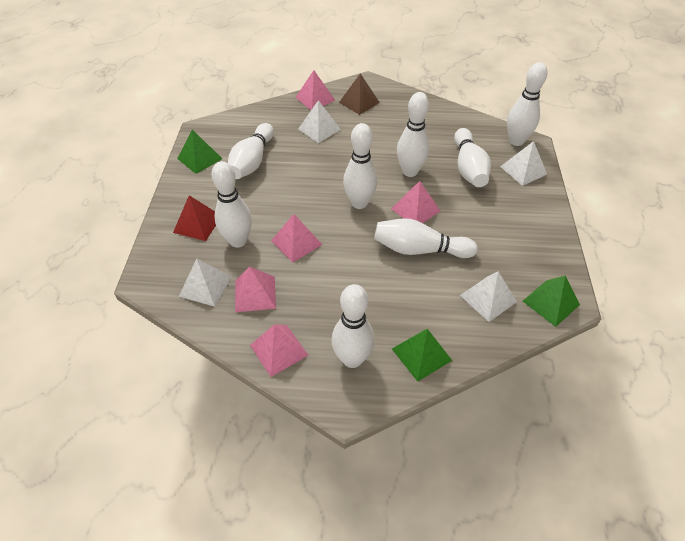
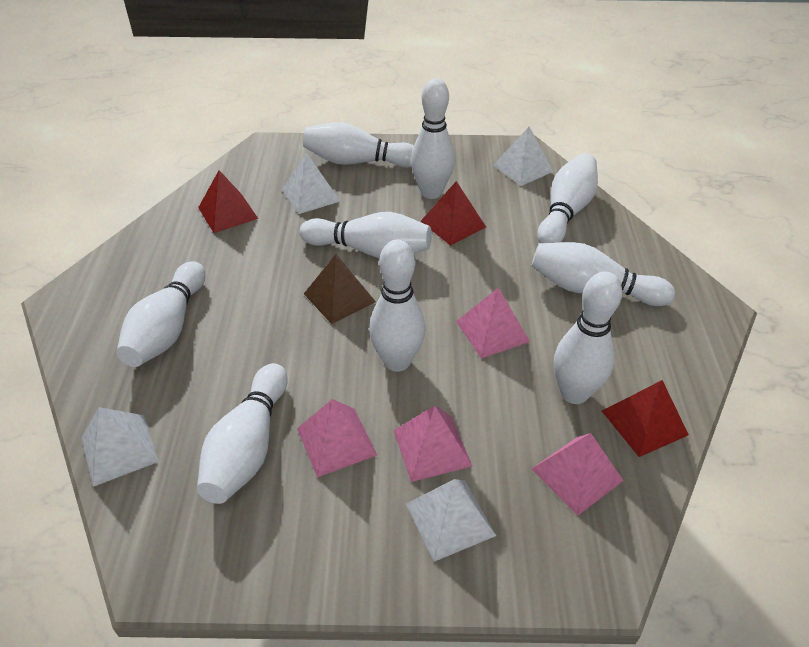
green pyramid: [177,130,222,174] [392,329,452,382] [523,276,580,327] = 3 -> none = 0
pink pyramid: [235,266,276,312] [250,324,308,377] [271,214,323,263] [295,70,335,110] [391,181,440,223] = 5 -> [297,399,377,477] [393,406,472,482] [456,288,530,359] [532,433,623,515] = 4
red pyramid: [173,195,216,241] = 1 -> [198,170,258,233] [420,181,486,246] [602,380,689,457] = 3
white bowling pin: [211,161,252,248] [228,123,274,179] [331,284,375,368] [343,123,377,209] [374,219,478,258] [397,92,429,177] [454,128,491,187] [507,62,547,146] = 8 -> [116,261,206,367] [197,363,288,504] [300,212,432,258] [303,122,414,168] [369,240,425,372] [411,78,455,199] [531,242,675,306] [537,153,598,243] [554,272,622,404] = 9

